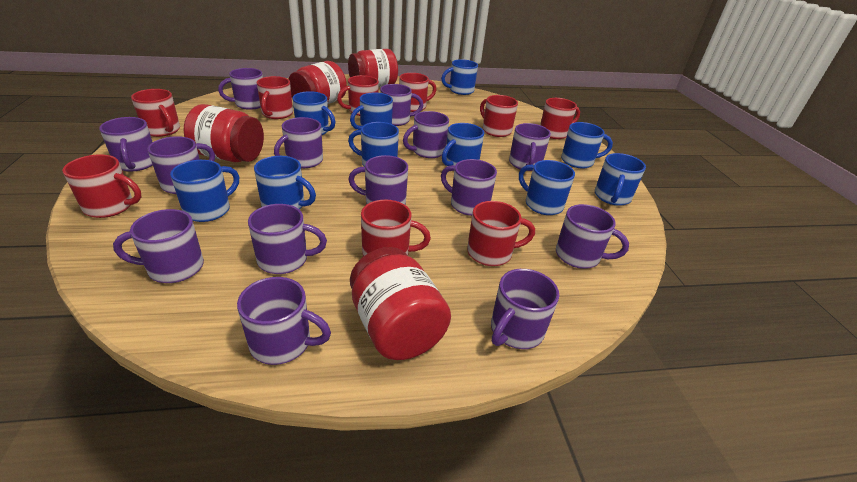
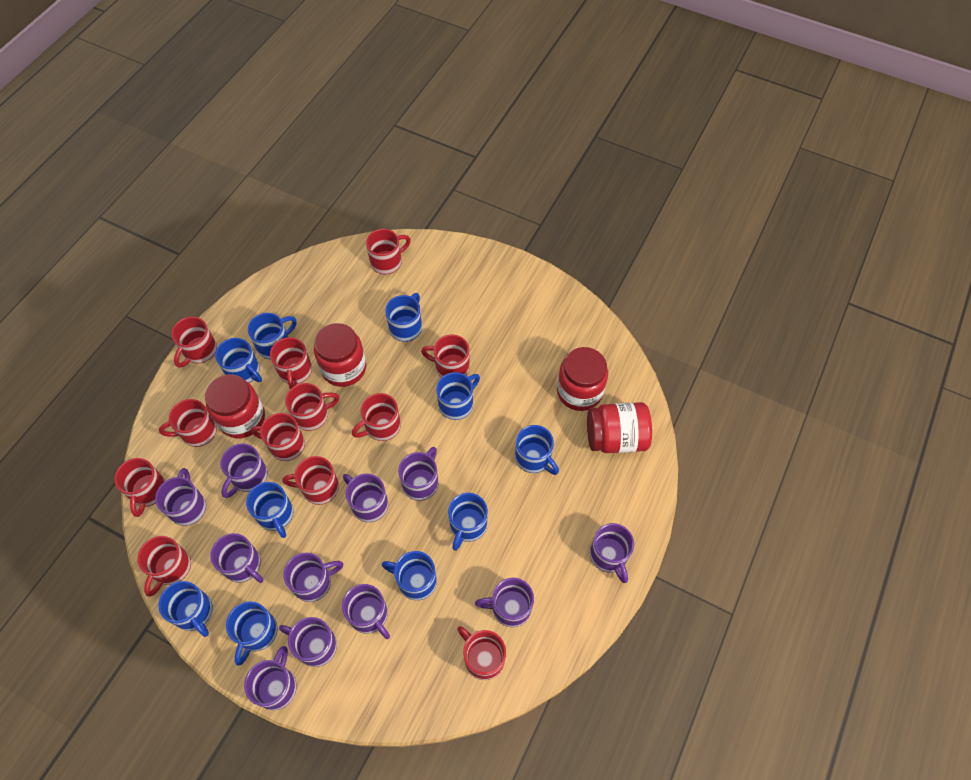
purple mug: [99,117,153,172] [113,209,204,283] [147,136,215,194] [218,68,263,110] [237,277,331,365] [248,204,327,274] [274,117,323,168] [348,155,408,204] [380,84,424,126] [403,111,449,158] [441,159,497,216] [491,269,559,349] [509,123,551,171] [556,204,629,269] = 14 -> [155,468,206,526] [210,533,264,583] [220,443,268,498] [244,646,296,710] [279,617,337,667] [283,553,343,602] [342,584,390,639] [343,474,388,522] [398,447,438,501] [475,578,534,627] [590,523,634,583] = 11
red mug: [62,154,141,218] [131,89,180,137] [257,76,293,119] [337,75,379,116] [361,200,431,256] [399,73,437,112] [467,201,535,266] [480,95,518,137] [540,98,580,139] = 9 -> [114,458,166,517] [137,536,191,596] [159,399,217,447] [171,317,217,368] [251,413,305,461] [270,337,312,389] [282,456,339,505] [285,383,340,431] [352,393,401,441] [366,229,411,274] [421,334,470,378] [457,626,506,680] = 12

